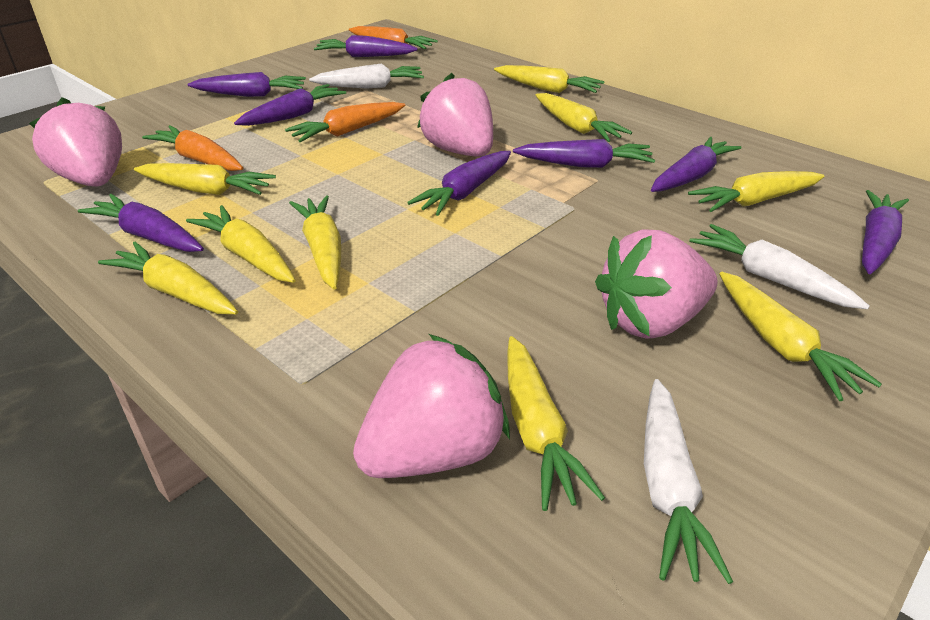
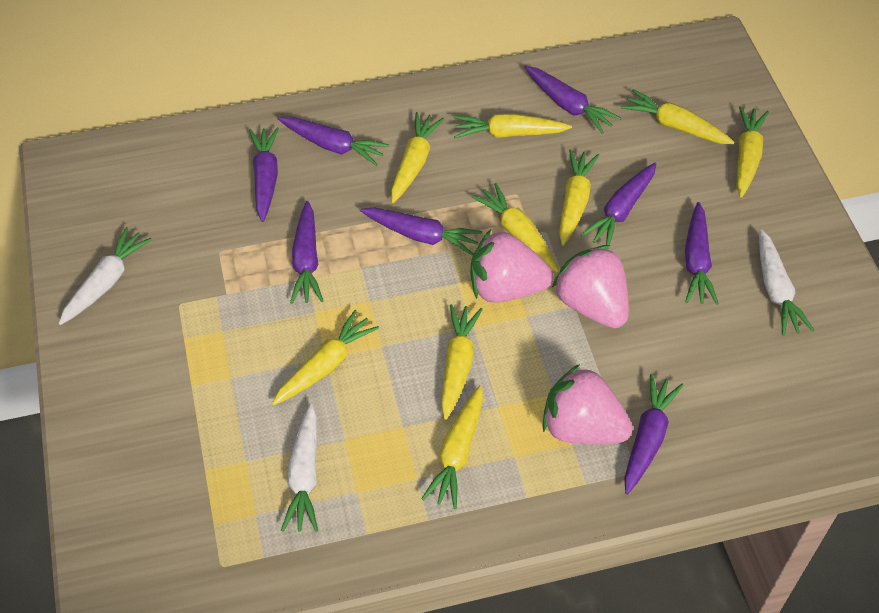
orange carrot: [142,125,244,171] [285,102,405,142] [349,26,438,49] = 3 -> none = 0
pink strawberry: [29,97,122,187] [353,334,510,478] [417,73,493,156] [595,229,718,339] = 4 -> [470,229,553,303] [543,364,633,444] [552,245,629,328] = 3

